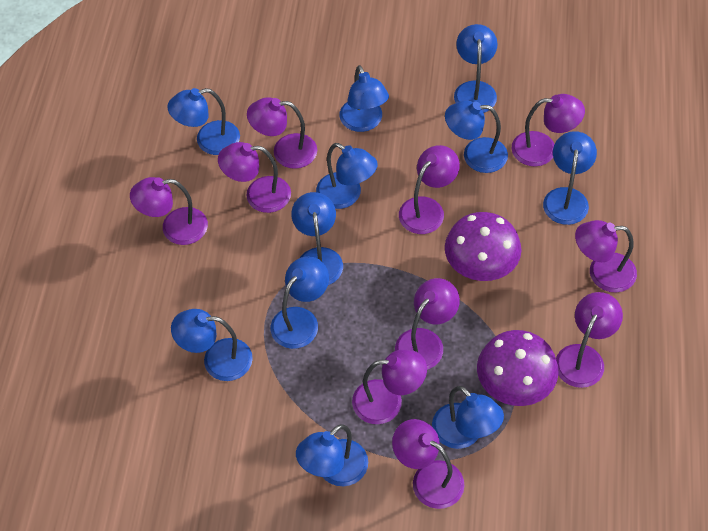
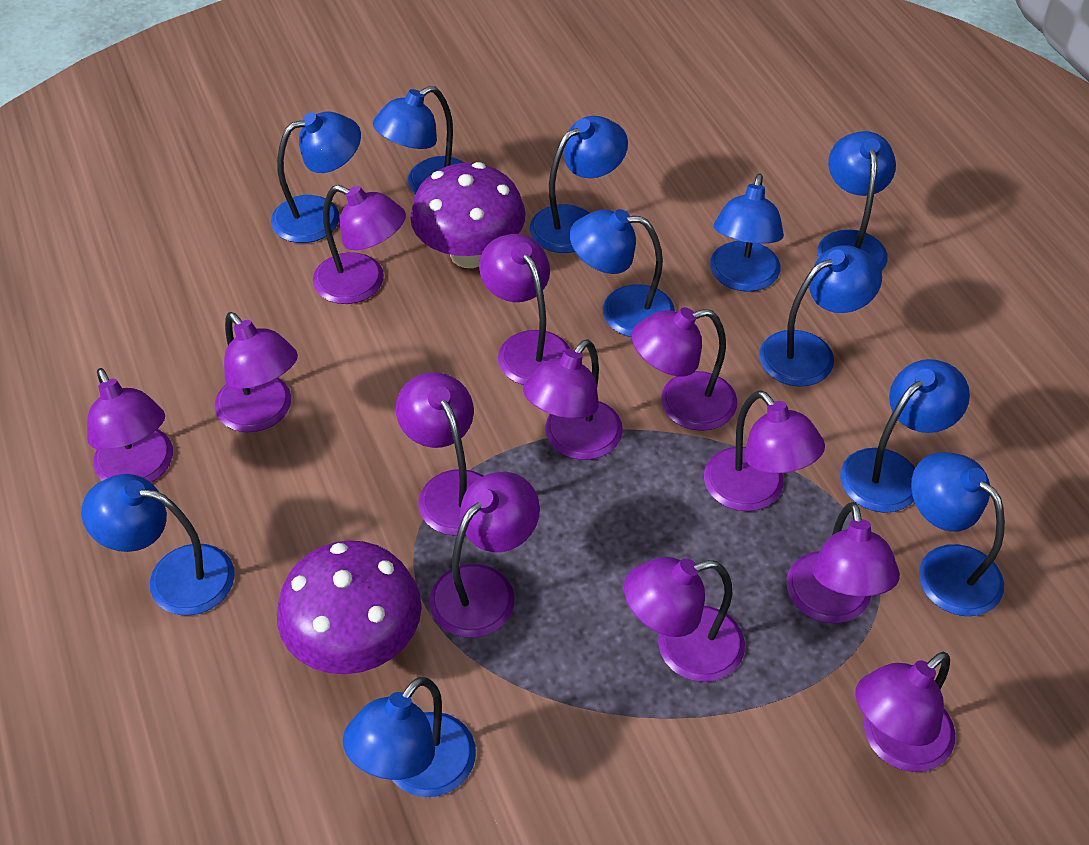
purple lamp: [130,177,208,245] [218,142,291,213] [247,97,317,169] [352,350,427,424] [392,419,464,509] [395,278,460,370] [399,145,460,234] [511,94,585,166] [556,292,623,388] [575,220,637,292] = 10 -> [87,368,173,482] [214,312,298,432] [313,185,406,304] [396,372,483,536] [430,472,540,638] [479,234,570,385] [523,339,623,460] [624,557,745,682] [631,307,737,431] [704,390,825,511] [787,502,900,623] [855,651,955,772] = 12

